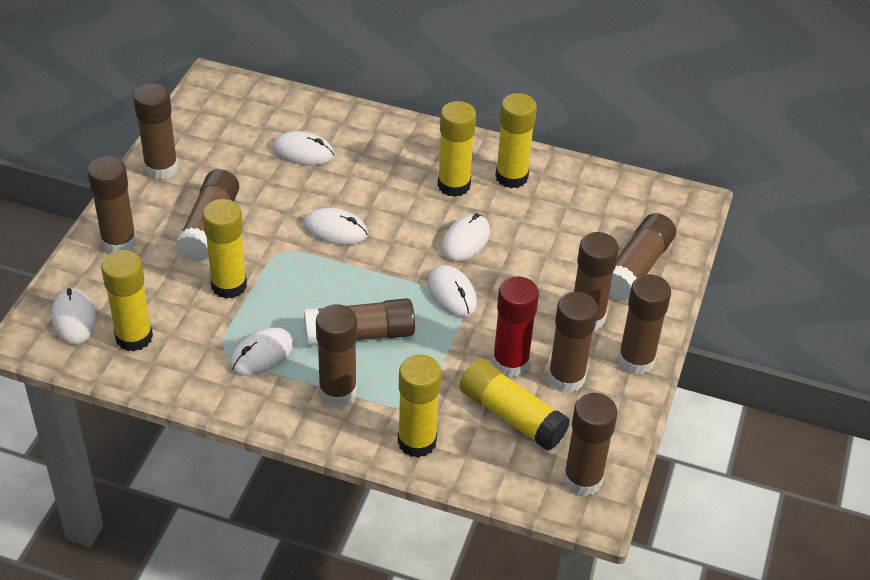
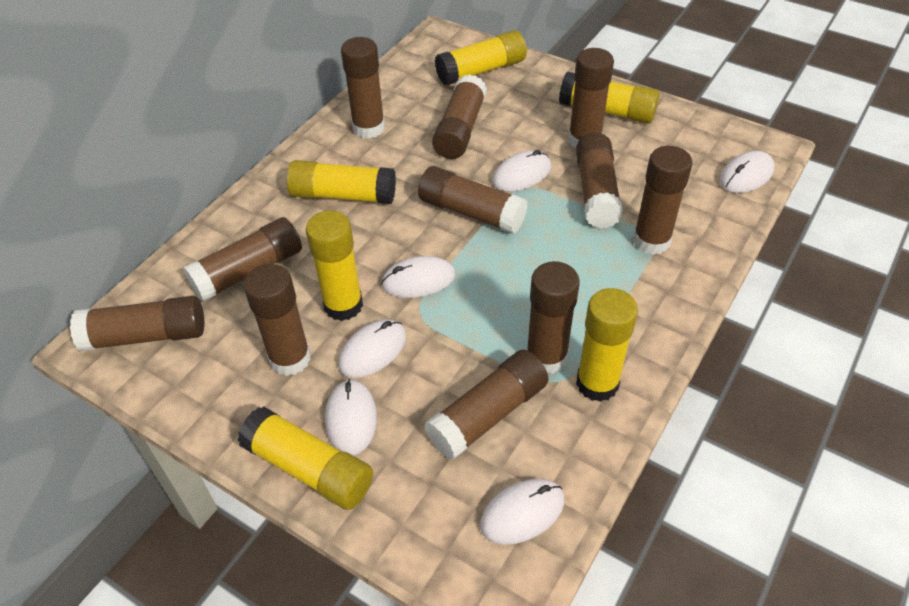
brown glue stick: [87,156,137,253] [133,83,178,179] [176,169,239,262] [304,298,415,346] [316,304,357,407] [548,292,598,393] [563,393,618,496] [574,232,619,330] [609,213,676,301] [618,274,671,375] = 10 -> [70,296,204,351] [183,217,302,302] [244,264,311,376] [341,37,385,138] [418,166,528,234] [424,350,549,460] [432,74,487,159] [526,261,580,374] [568,48,614,148] [576,133,623,228] [633,146,693,255] = 11
red glue stick: [492,276,539,377] = 1 -> none = 0

